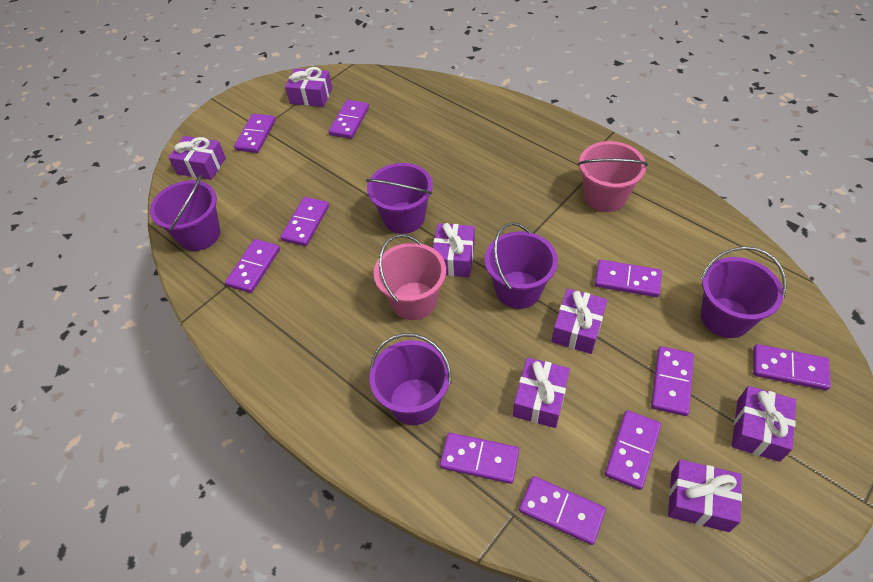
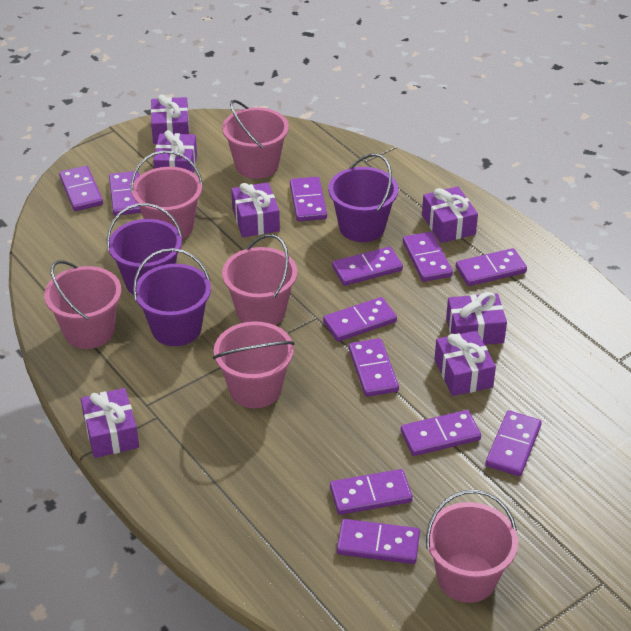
pink bucket: [374,234,446,320] [578,141,648,212] = 2 -> [44,260,121,349] [131,151,203,239] [213,321,294,408] [222,100,289,179] [222,234,297,325] [426,490,518,603] = 6
purple bucket: [150,175,220,251] [366,163,433,234] [369,333,451,425] [485,222,558,309] [701,246,787,338] = 5 -> [107,203,182,295] [133,248,211,346] [328,153,398,242] = 3
purple domino: [225,239,280,293] [234,114,276,153] [280,197,329,246] [328,100,369,139] [440,433,519,484] [519,476,606,545] [595,260,662,297] [605,410,661,490] [651,346,694,416] [753,344,831,390] = 10 -> [59,166,103,211] [109,171,141,216] [290,177,327,221] [323,297,397,342] [330,469,413,515] [332,247,403,286] [337,519,420,564] [349,338,399,397] [401,410,481,456] [403,232,453,282] [456,248,527,286] [486,410,542,476] = 12

